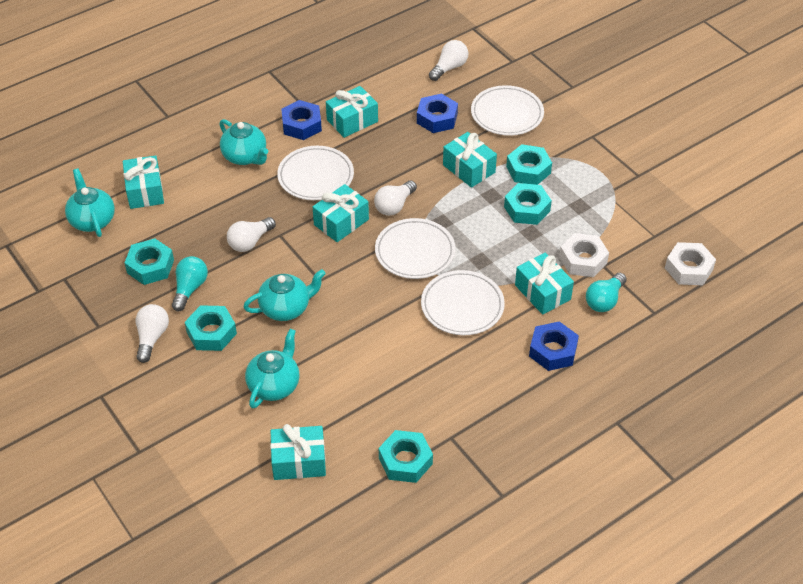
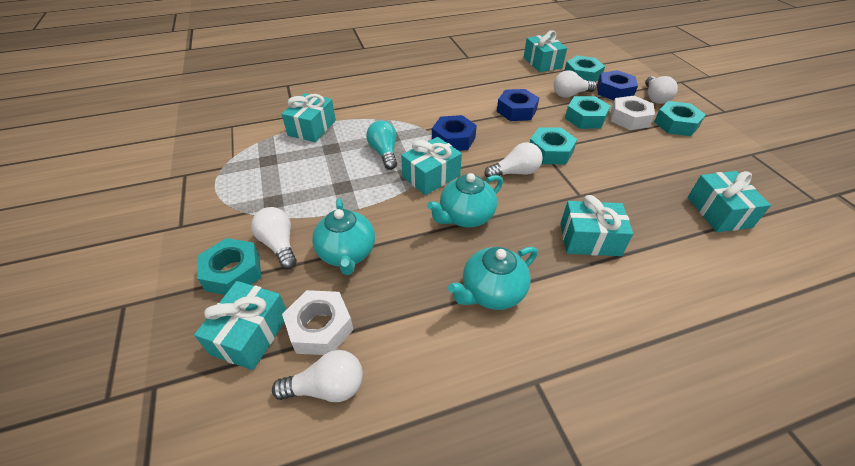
turquoise light bulb: [172,256,208,311] [586,273,627,312] = 2 -> [366,120,397,170] = 1
turquoise teapot: [65,169,115,237] [219,119,268,165] [243,269,326,321] [245,329,300,409] = 4 -> [312,198,375,275] [427,173,503,228] [448,247,538,310] = 3
white light bulb: [136,304,169,363] [227,217,276,252] [374,180,417,216] [429,40,468,81] = 4 -> [251,207,297,269] [272,350,363,402] [484,142,543,177] [554,70,597,98] [645,76,678,104] = 5
white plate: [277,146,354,200] [375,218,456,279] [421,270,505,335] [471,85,544,136] = 4 -> none = 0

